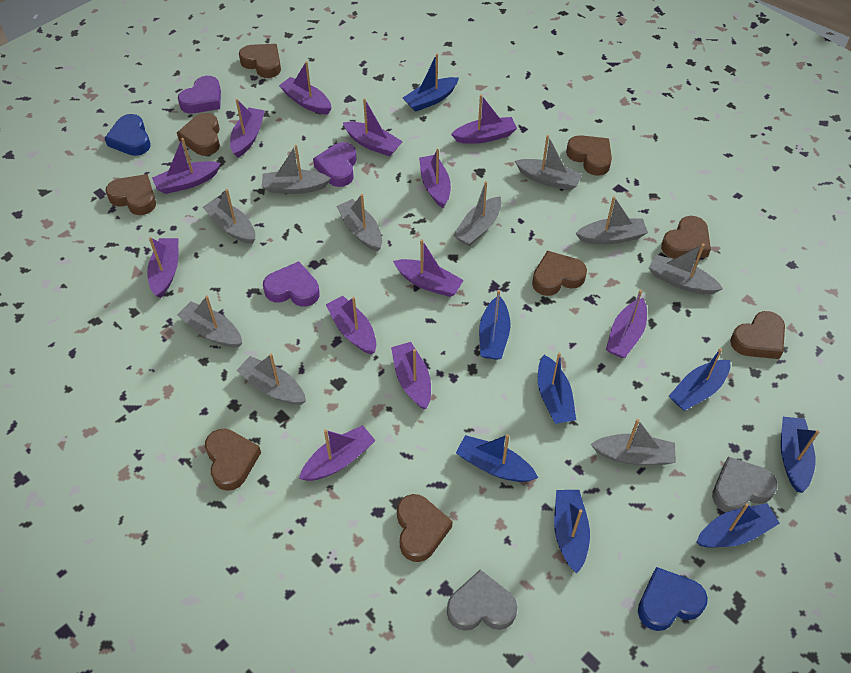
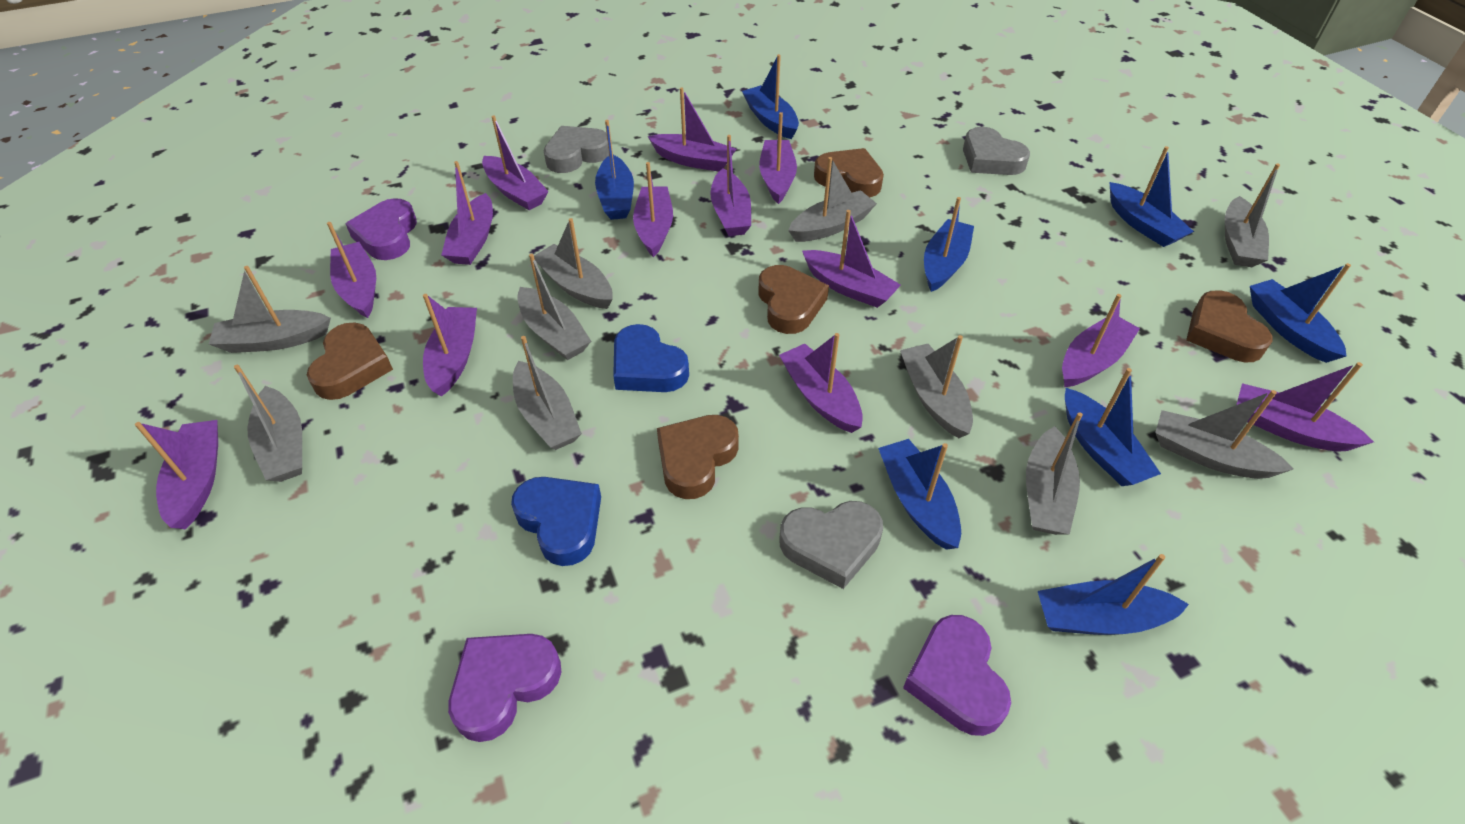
brown heart: [106,174,156,215] [177,113,220,156] [205,429,261,491] [239,44,281,78] [397,494,452,562] [532,251,587,296] [566,135,612,176] [661,216,711,259] [730,311,785,359] = 9 -> [307,323,393,400] [657,415,739,499] [759,265,829,334] [814,148,884,197] [1186,290,1273,362] = 5
grey heart: [447,570,517,631] [712,457,778,512] = 2 -> [544,126,609,173] [780,501,883,589] [963,127,1030,175] = 3
purple boat: [147,237,178,298] [152,138,221,194] [230,99,265,158] [279,61,332,115] [299,425,376,481] [326,296,376,355] [343,98,403,156] [391,342,431,409] [393,239,464,297] [419,149,451,208] [451,95,517,144] [606,290,647,358] = 12 -> [135,420,218,529] [327,222,376,318] [423,294,477,397] [441,161,493,265] [482,115,549,210] [633,162,673,257] [648,87,736,172] [710,135,751,236] [759,112,797,204] [779,333,863,433] [802,210,901,308] [1062,294,1140,387] [1237,362,1374,451] = 13

